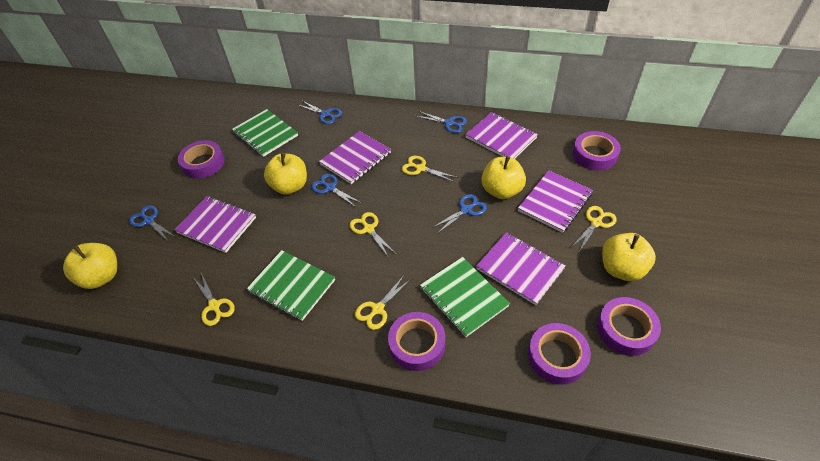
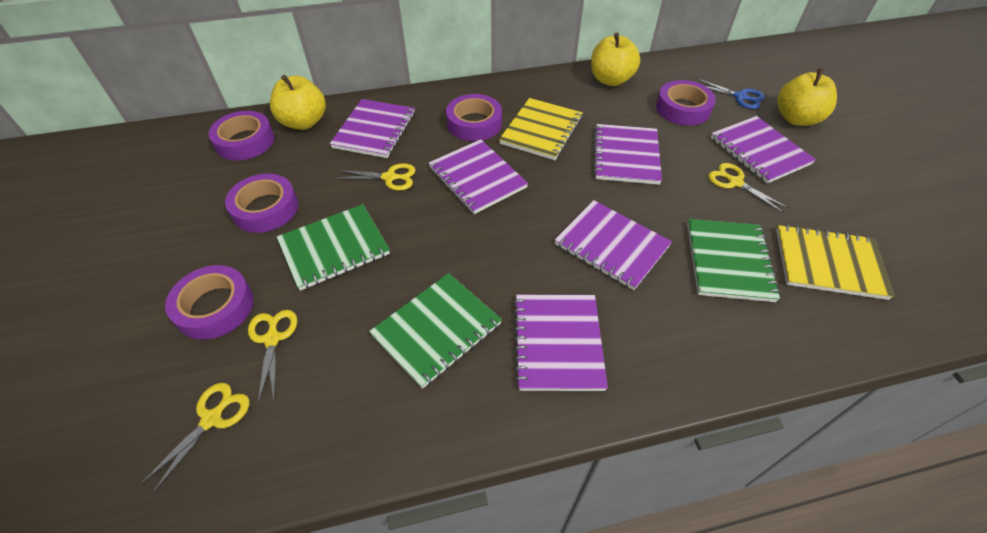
blue scissors: [129,205,176,241] [298,100,342,124] [311,174,361,207] [416,111,467,133] [432,194,487,234] = 5 -> [698,79,765,109] = 1
purple notebook: [175,196,256,253] [319,131,391,184] [465,112,538,159] [476,232,566,305] [518,170,593,233] = 5 -> [330,99,415,158] [428,139,528,214] [513,295,608,391] [555,200,672,290] [593,124,662,185] [711,116,816,183] = 6
yellow apple: [63,243,117,289] [264,153,307,195] [481,156,526,199] [602,233,656,281] = 4 -> [270,75,326,130] [591,33,640,86] [777,68,837,126] = 3
yellow notebook: none = 0 -> [499,98,583,160] [776,225,894,300] = 2
yellow scissors: [194,273,235,326] [349,212,396,258] [355,276,411,330] [402,156,458,182] [572,206,617,252] = 5 -> [140,383,249,493] [248,310,297,403] [335,163,415,190] [708,163,789,213] = 4

